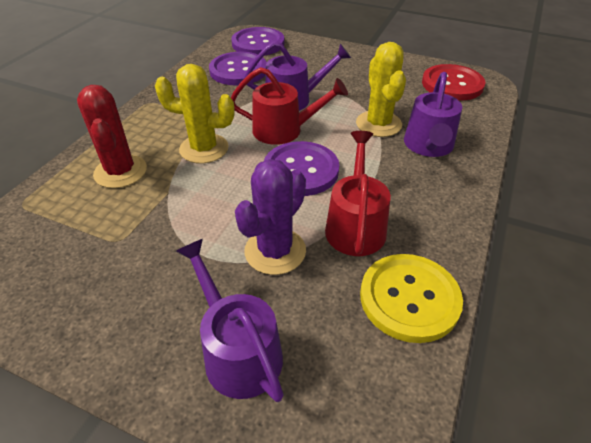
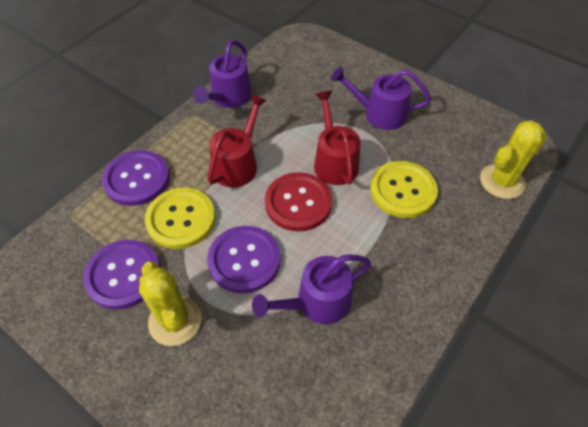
purple cactus: [235,159,306,275] = 1 -> none = 0
red cactus: [77,85,147,188] = 1 -> none = 0
yellow button: [360,254,463,343] = 1 -> [145,188,215,249] [370,161,438,218] = 2

